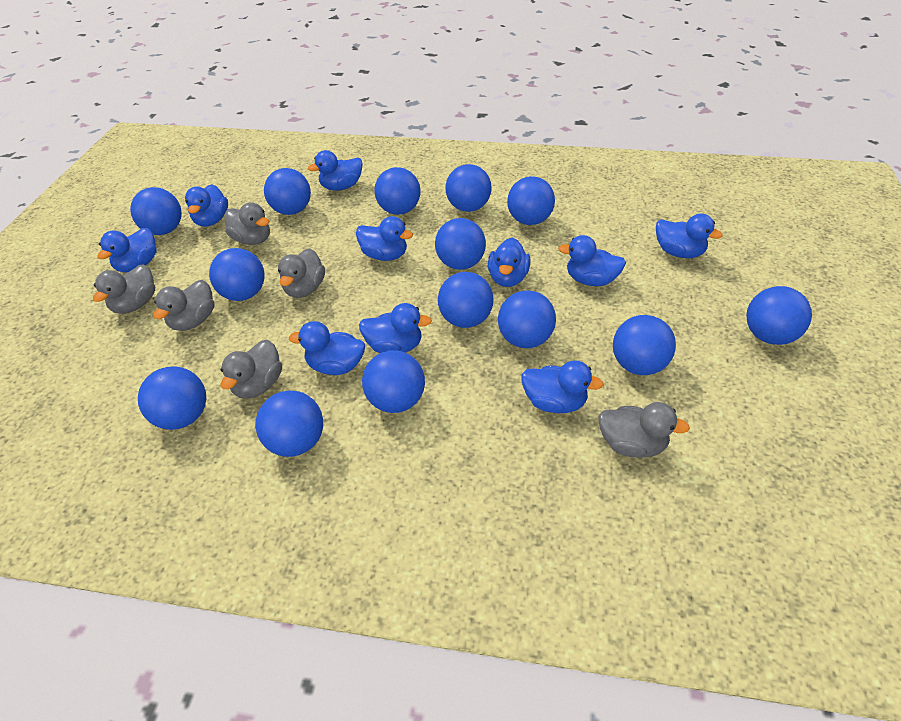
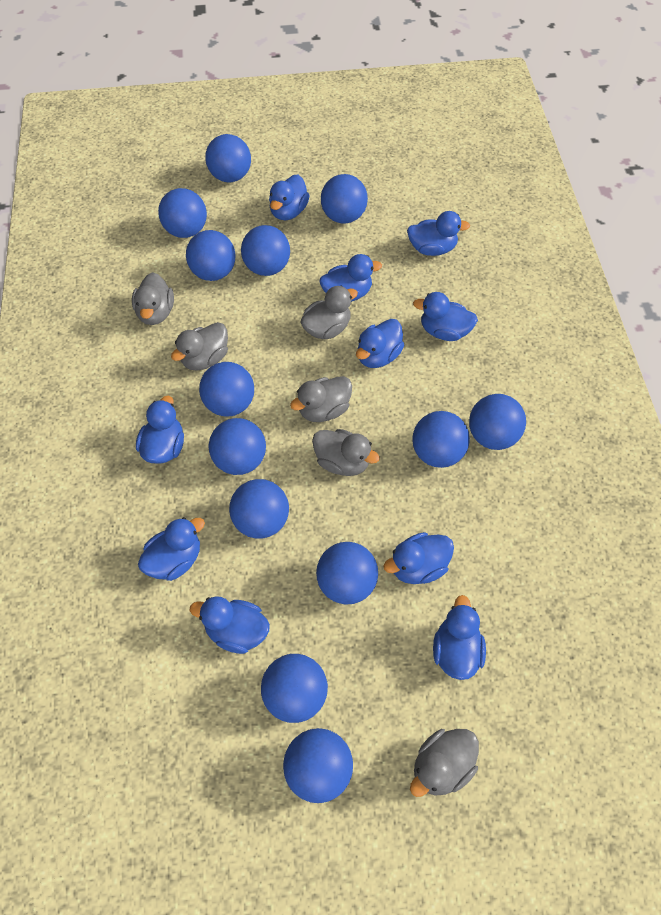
blue ball: [130,187,182,235] [138,366,206,430] [209,248,265,301] [255,390,323,457] [264,168,311,215] [362,350,425,413] [374,167,420,215] [435,218,486,270] [438,272,494,328] [446,164,492,212] [498,290,556,348] [507,176,555,225] [613,315,676,375] [746,286,812,345] = 14 -> [158,188,207,238] [186,230,236,281] [199,362,254,417] [205,134,251,182] [209,418,266,475] [229,479,289,539] [241,225,290,276] [261,654,328,723] [283,728,353,803] [316,542,378,605] [321,174,368,224] [412,411,470,468] [469,394,526,450] = 13

